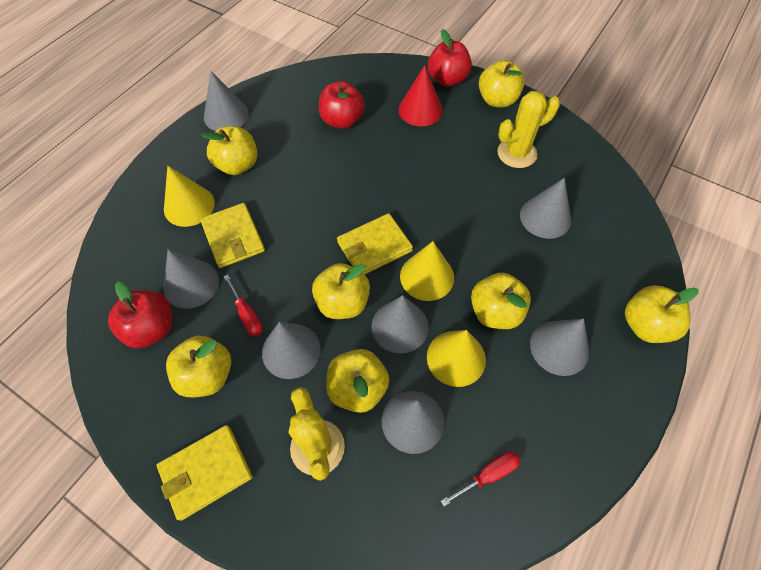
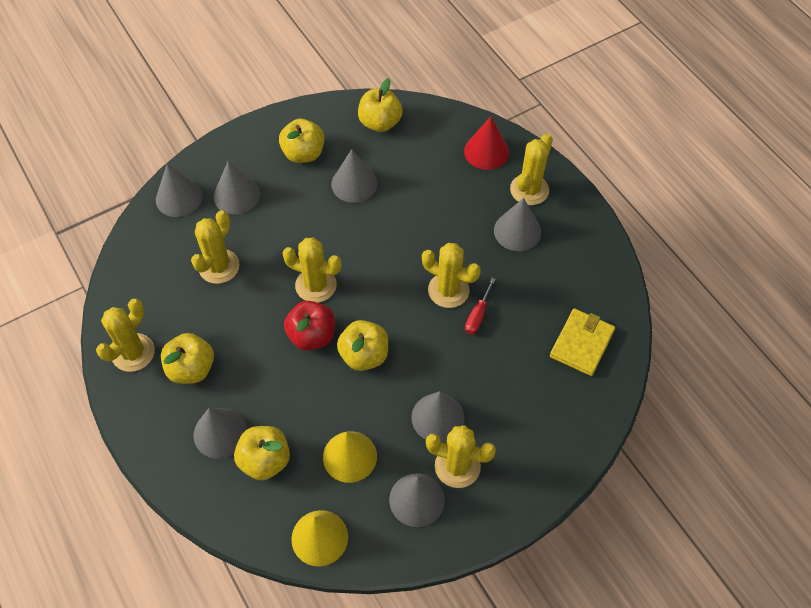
red apple: [108,281,172,348] [319,81,365,129] [428,29,472,87] = 3 -> [284,301,335,351] = 1
red screwdriver: [223,274,263,337] [441,452,521,507] = 2 -> [465,278,496,334] = 1
yellow apple: [166,336,231,398] [201,126,257,175] [312,263,370,319] [326,349,389,413] [471,273,531,329] [479,61,525,107] [625,285,698,343] = 7 -> [161,333,214,384] [234,426,290,480] [279,119,325,163] [337,320,388,371] [358,78,402,132] = 5
yellow cactus: [289,387,345,481] [497,91,560,168] = 2 -> [96,299,155,372] [191,210,240,284] [282,238,342,303] [422,243,481,308] [426,425,496,488] [510,133,553,205] = 6
yellow cone: [164,166,215,227] [400,241,454,301] [427,330,486,387] = 3 -> [291,510,348,566] [323,431,377,483] = 2
yellow wallet: [157,425,253,521] [200,203,265,268] [337,213,413,274] = 3 -> [550,308,615,376] = 1

